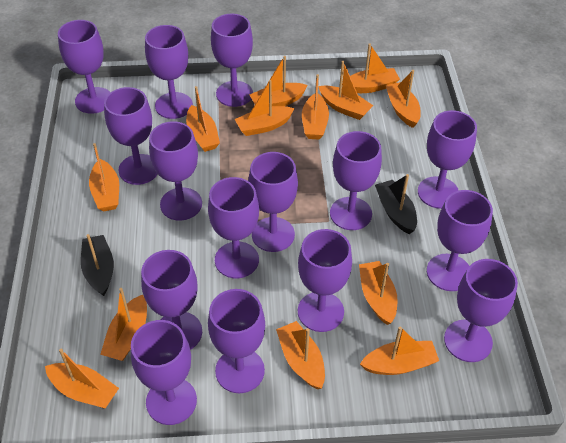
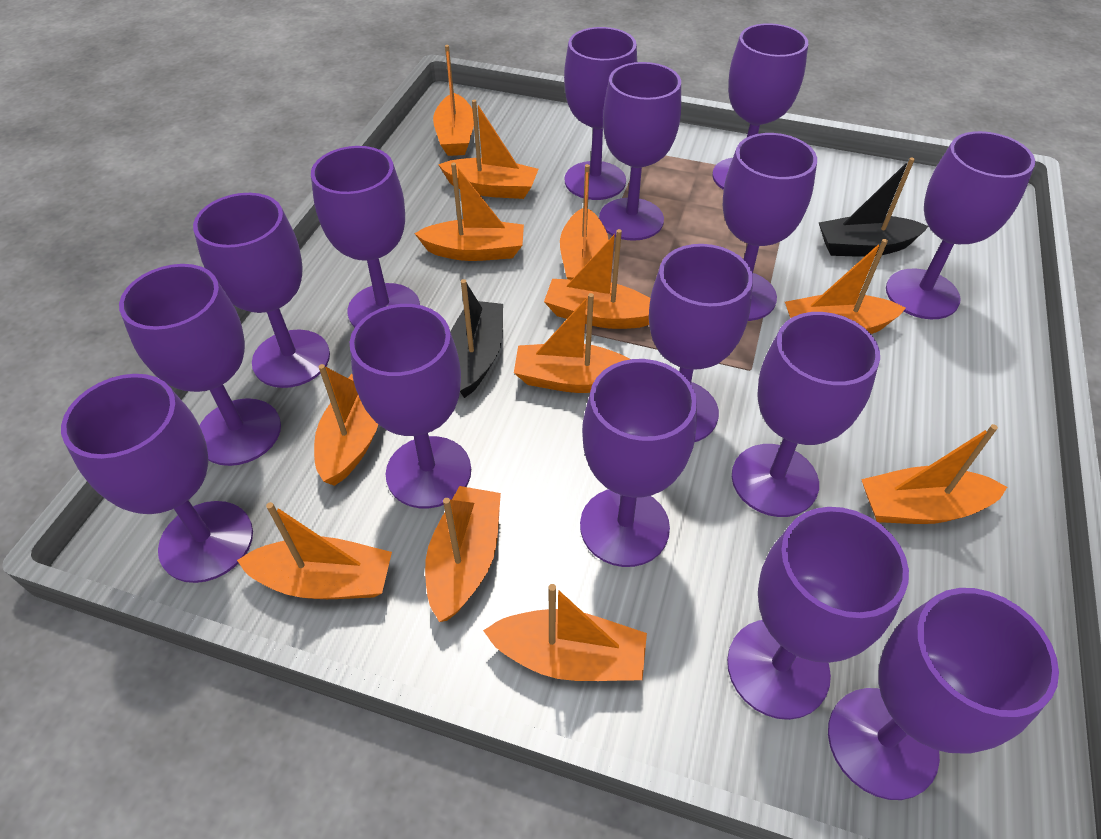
orange boat: [45,348,119,408] [89,143,119,212] [100,288,147,361] [186,86,220,152] [235,80,295,136] [250,56,308,106] [276,321,325,389] [302,74,329,139] [318,61,373,120] [342,43,400,93] [359,261,398,325] [360,326,439,375] [386,70,421,128] = 13 -> [237,502,392,599] [314,364,378,486] [414,162,524,261] [425,486,501,622] [433,45,474,156] [438,100,539,199] [483,584,647,681] [514,293,630,393] [544,229,650,329] [560,164,609,279] [785,239,906,334] [861,424,1007,524] = 12

